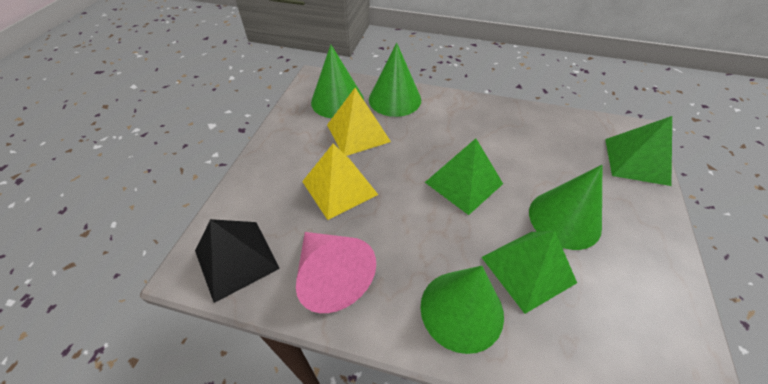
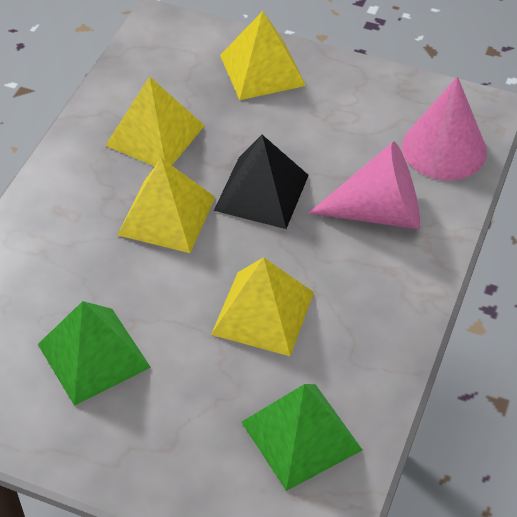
green cone: [311,45,364,118] [369,43,421,117] [420,266,504,354] [529,165,602,250] = 4 -> none = 0
green pyramid: [425,138,503,215] [481,230,577,314] [605,116,672,186] = 3 -> [38,301,151,406] [241,384,362,491] = 2
pink cone: [296,232,376,313] = 1 -> [309,141,420,229] [402,76,487,180] = 2
yellow pyramid: [302,143,378,220] [327,88,391,156] = 2 -> [105,76,205,166] [117,158,215,253] [211,257,314,356] [220,11,306,100] = 4

